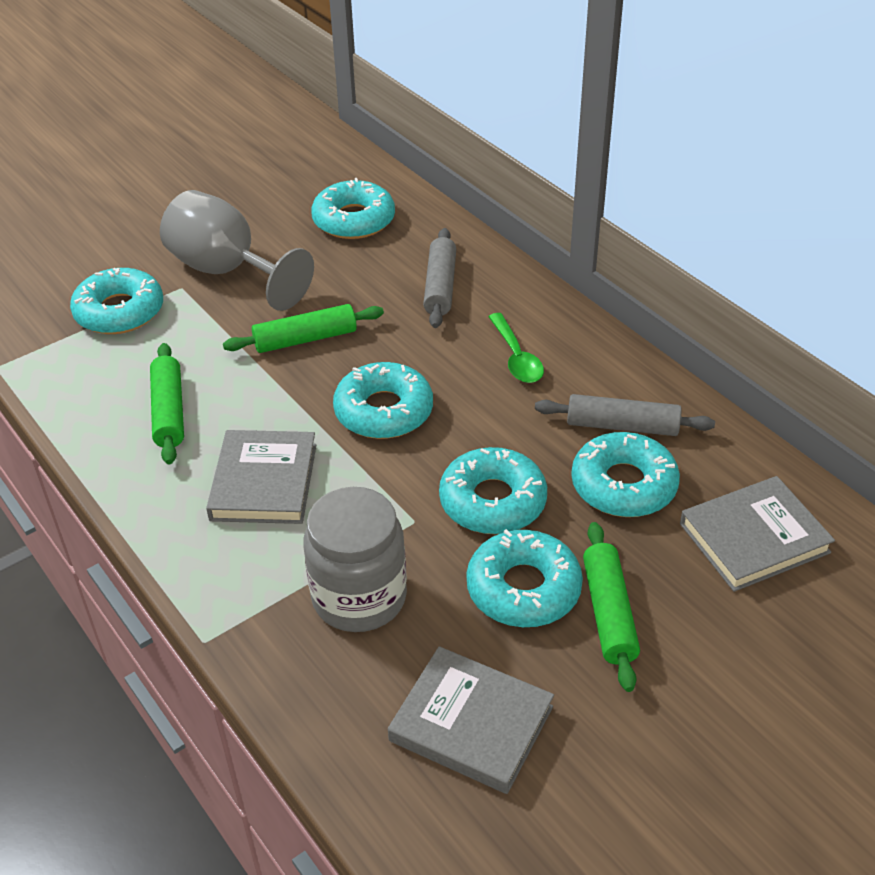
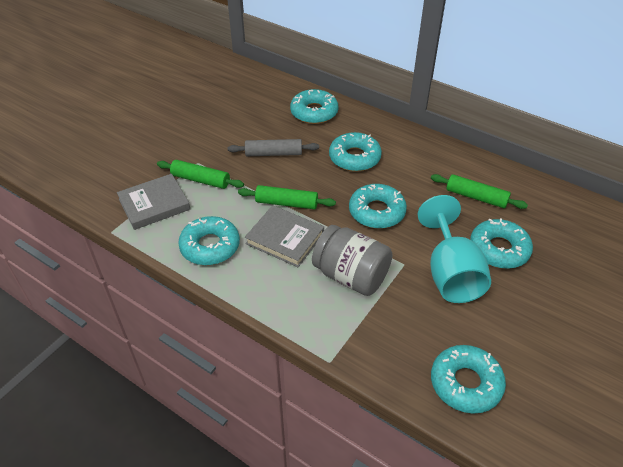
green spoon: [488,313,544,383] = 1 -> none = 0
grey book: [206,430,316,524] [388,646,554,794] [680,476,835,592] = 3 -> [117,174,190,230] [245,205,324,267] = 2
grey goblet: [160,190,314,311] = 1 -> none = 0
grey rolling pin: [423,228,456,328] [535,394,715,436] = 2 -> [228,139,319,156] = 1
turquoise goblet: none = 0 -> [417,195,491,303] = 1

